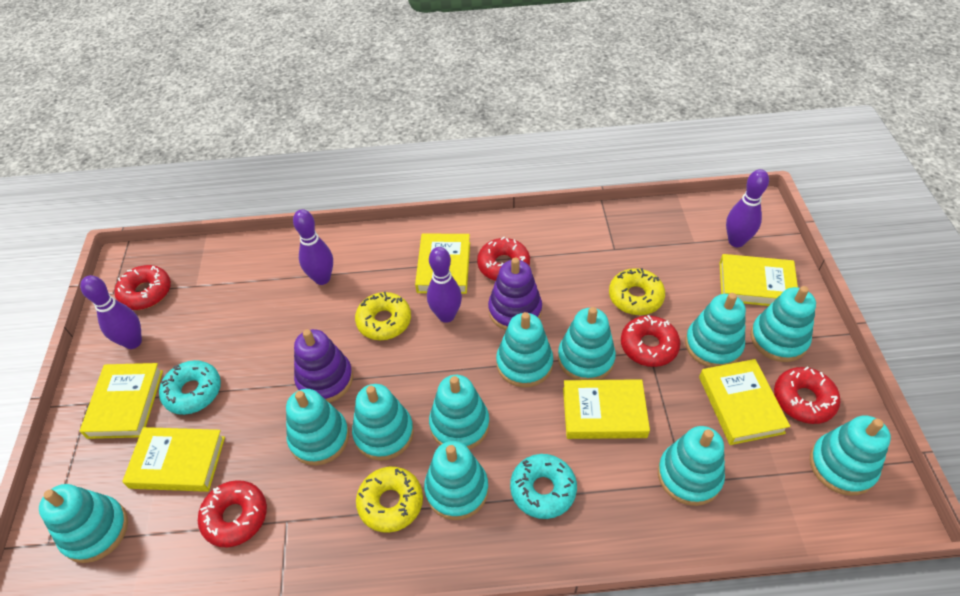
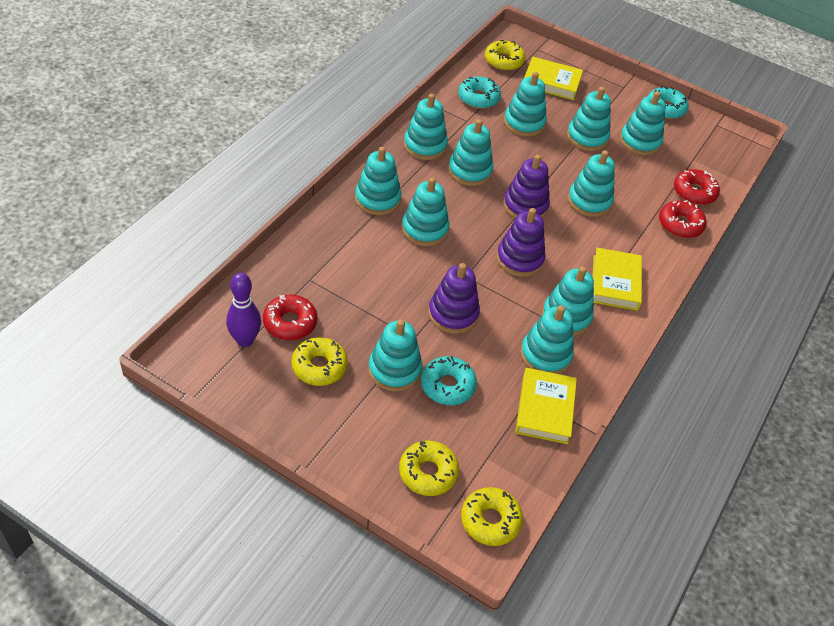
purple bowling pin: [80,275,142,349] [293,209,333,285] [427,247,462,323] [726,169,769,247] = 4 -> [226,273,261,347] = 1
purple stacking toy: [294,329,353,403] [488,258,542,330] = 2 -> [428,263,480,334] [497,208,546,277] [503,155,550,219] = 3
red donut: [114,265,171,310] [198,480,267,547] [477,237,530,281] [621,315,680,367] [774,366,841,424] = 5 -> [263,295,317,340] [659,200,707,238] [674,169,720,205] = 3
turquoise donut: [159,360,221,415] [510,454,577,519] = 2 -> [421,356,477,405] [458,76,501,109] [648,86,689,119] = 3
yellow book: [79,363,163,439] [122,427,225,492] [415,234,470,294] [563,379,650,439] [699,359,790,445] [720,254,798,306] = 6 -> [515,368,577,444] [524,57,583,100] [593,248,642,311] = 3
yellow donut: [355,292,411,340] [356,467,423,533] [609,268,665,315] = 3 -> [292,337,348,386] [399,441,459,496] [461,487,523,546] [485,40,525,71] = 4

